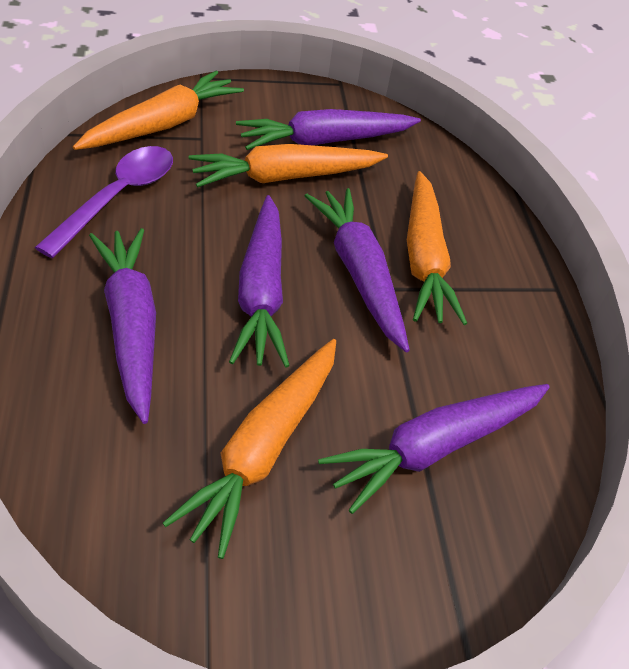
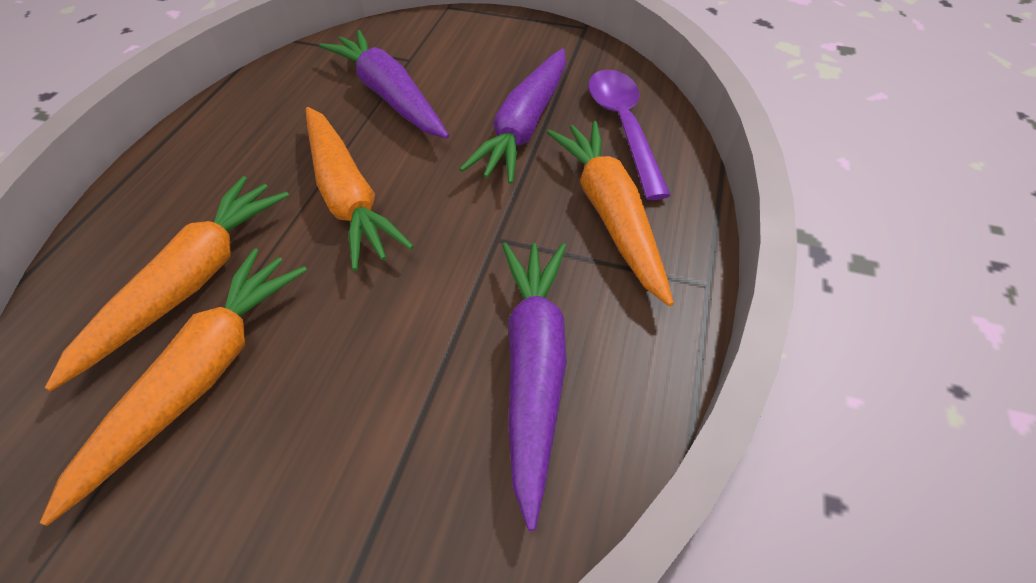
purple carrot: [89,228,156,424] [229,195,290,368] [236,109,421,150] [305,188,410,353] [318,384,550,514] = 5 -> [319,30,449,139] [460,48,566,184] [502,242,567,531] = 3

